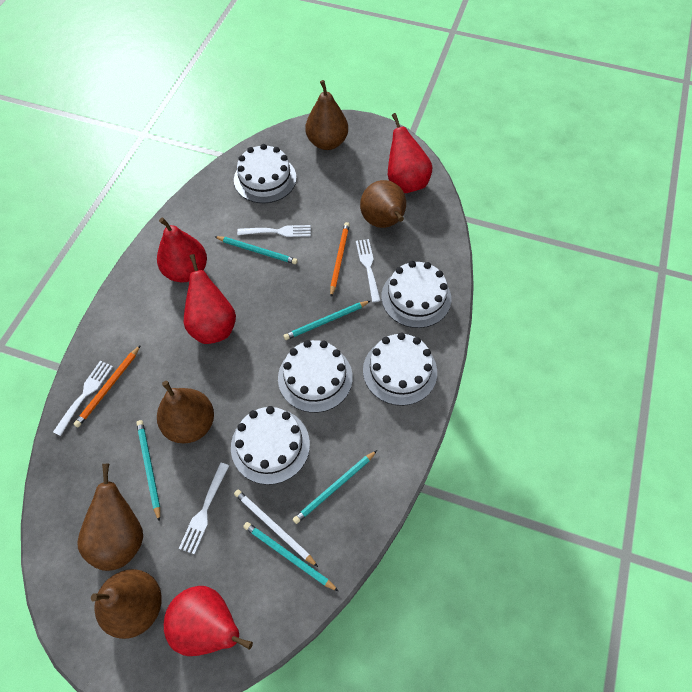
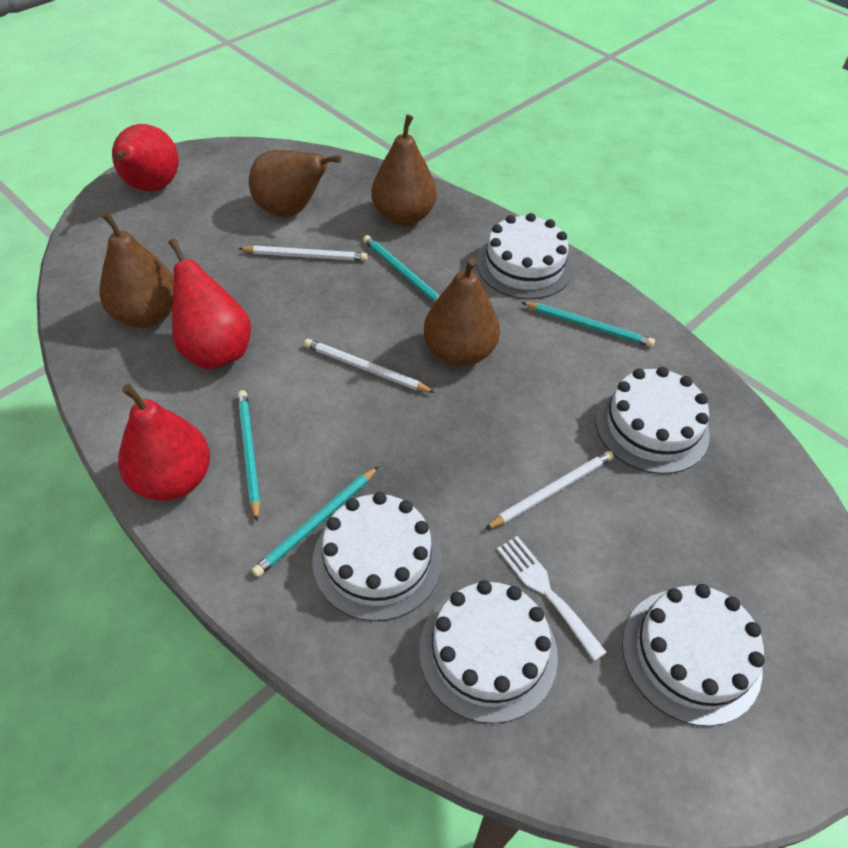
brown pear: [77,464,143,571] [91,569,162,639] [157,381,214,443] [305,80,348,150] [360,180,406,228] = 5 -> [100,212,174,328] [249,150,341,217] [371,114,436,226] [424,257,500,367] = 4
orange pencil: [74,345,141,427] [330,222,350,297] = 2 -> none = 0
red pear: [157,217,207,282] [164,586,253,656] [184,254,236,344] [388,113,432,193] = 4 -> [112,124,179,191] [118,384,210,501] [169,239,251,369] = 3
turquoise pencil: [136,420,160,522] [214,236,298,264] [243,522,338,591] [283,301,370,340] [293,450,377,524] = 5 -> [238,390,260,521] [252,466,379,577] [363,235,440,303] [521,302,655,347] = 4
white fork: [53,361,113,436] [179,463,229,554] [237,225,311,237] [356,239,381,302] = 4 -> [497,536,607,661] = 1
white pencil: [234,490,318,567] = 1 -> [238,246,368,261] [304,339,435,393] [485,451,614,529] = 3

